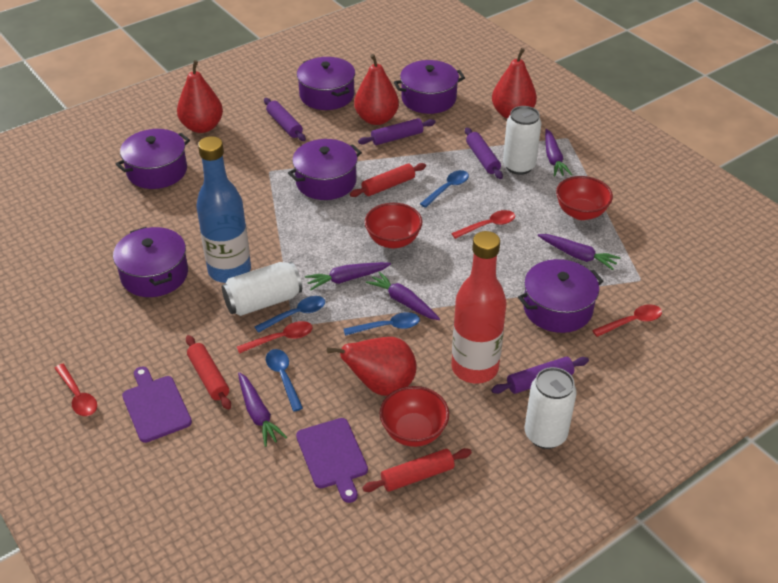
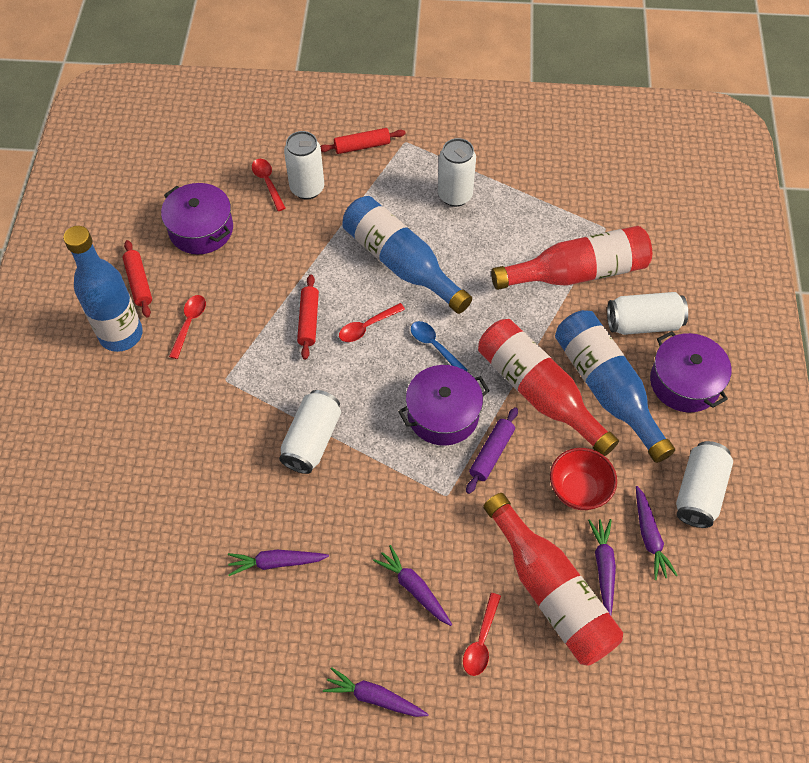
blue bottle: [196,136,251,283] = 1 -> [63,226,143,352] [342,196,472,314] [555,310,675,463] = 3
blue spoon: [254,296,325,333] [266,349,303,412] [344,312,420,336] [420,170,469,208] = 4 -> [411,321,468,371] = 1
purple cutting board: [122,367,192,443] [296,418,368,503] = 2 -> none = 0
purple pot: [113,227,188,297] [116,129,190,189] [288,139,362,200] [297,57,355,110] [394,60,465,114] [518,259,604,333] = 6 -> [161,183,233,254] [398,365,490,446] [650,331,731,412] = 3
purple rolling pin: [264,98,306,141] [358,118,436,145] [465,127,503,179] [491,357,589,394] = 4 -> [466,407,518,494] = 1
red bottle: [452,231,506,384] = 1 -> [478,319,619,456] [483,493,623,666] [491,226,652,290] = 3
red bowl: [365,203,422,249] [379,386,449,447] [556,176,613,220] = 3 -> [550,448,617,510] = 1
red pear: [177,60,223,133] [327,337,416,396] [354,54,399,125] [492,48,537,119] = 4 -> none = 0
white can: [222,262,302,316] [503,106,541,175] [524,367,577,449] = 3 -> [279,390,341,474] [284,131,324,200] [438,138,476,207] [607,292,688,335] [676,441,733,528] = 5

